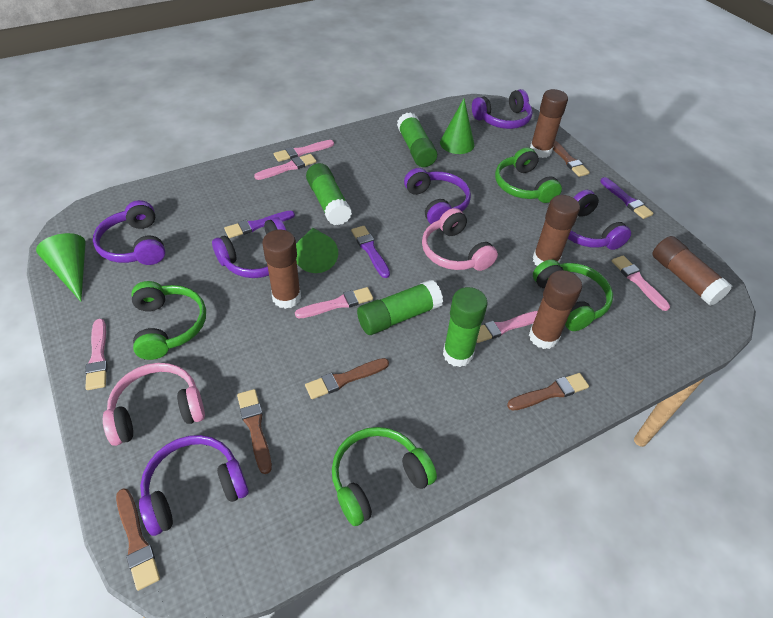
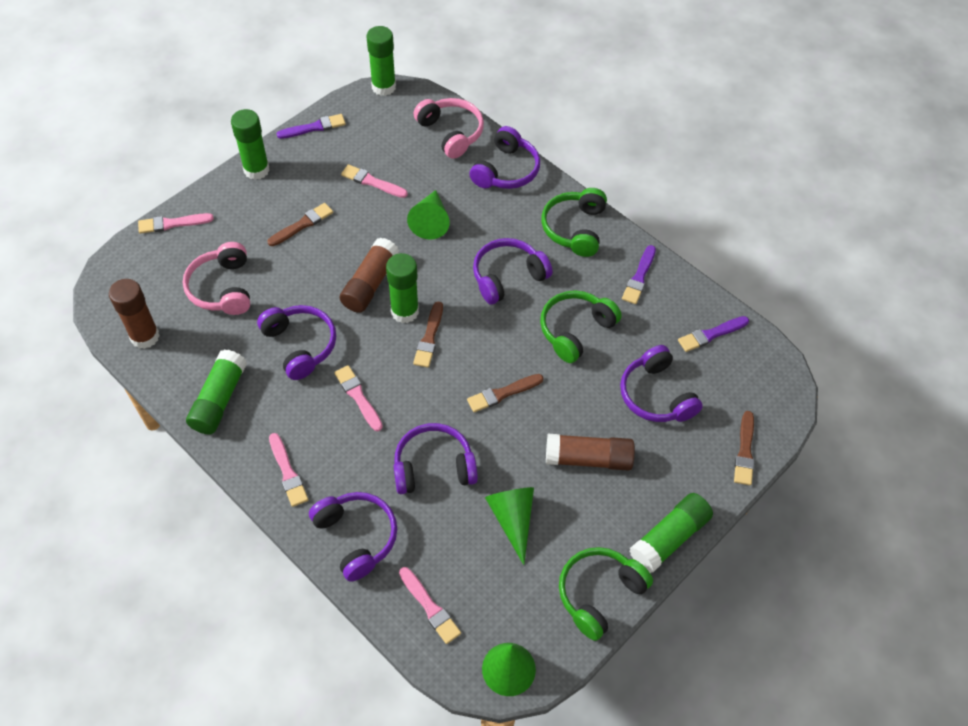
brown brush: [116,488,160,591] [237,389,272,474] [305,358,389,399] [507,373,589,411] [553,140,590,177] = 5 -> [268,203,333,246] [413,302,443,368] [467,374,544,412] [734,411,754,485] = 4
brown glue stick: [262,230,301,309] [529,270,582,349] [530,89,568,158] [533,195,580,266] [652,236,732,306] = 5 -> [109,279,160,349] [340,238,399,313] [546,434,635,471] = 3
green glue stick: [306,163,352,226] [357,280,443,335] [397,112,437,167] [443,287,488,367] = 4 -> [186,350,247,434] [231,109,270,180] [367,26,396,96] [386,253,419,323] [630,493,713,573] = 5
green headphones: [131,281,206,360] [332,427,437,526] [495,147,562,203] [533,259,613,331] = 4 -> [540,290,622,363] [541,188,607,257] [559,547,653,641] = 3
pink brush: [85,319,108,390] [254,154,317,180] [274,140,334,162] [295,287,373,318] [477,311,538,343] [612,255,670,311] = 6 -> [138,213,214,234] [269,433,308,507] [334,365,383,431] [341,164,408,198] [399,567,461,644] = 5

